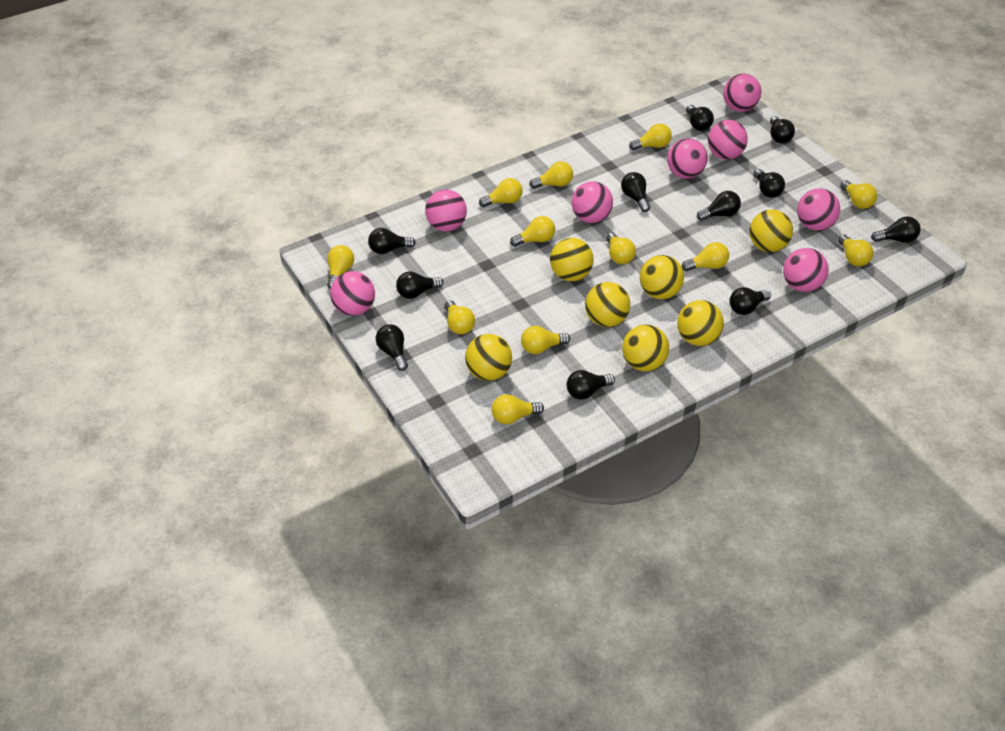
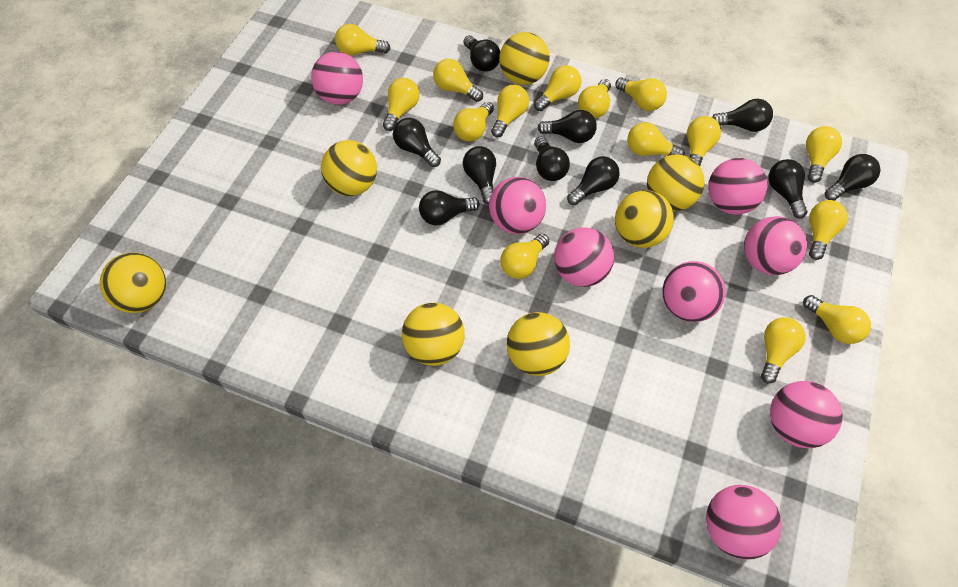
black light bulb: [368,228,416,254] [376,324,408,371] [396,271,444,299] [566,370,615,400] [621,172,650,212] [686,105,714,131] [697,191,741,221] [730,287,771,315] [753,169,785,198] [770,116,795,143] [871,216,921,243] = 11 -> [393,118,441,167] [419,190,480,225] [463,35,500,72] [463,146,496,205] [534,136,570,181] [537,110,597,143] [567,156,620,205] [712,99,773,132] [768,159,807,219] [825,154,880,201] = 10
yellow light bulb: [327,245,354,289] [444,300,475,335] [479,178,522,207] [492,394,544,424] [510,216,555,247] [521,326,570,354] [529,161,573,189] [606,233,636,264] [629,123,672,150] [682,242,729,271] [838,234,873,266] [840,180,877,209] = 12 -> [335,24,391,55] [383,78,420,131] [433,59,483,102] [453,102,494,142] [491,85,529,137] [500,234,549,279] [534,65,581,111] [578,79,611,118] [615,77,667,111] [628,122,685,156] [687,116,721,166] [761,317,805,384] [803,295,871,344] [806,126,842,183] [809,200,848,260] = 15

